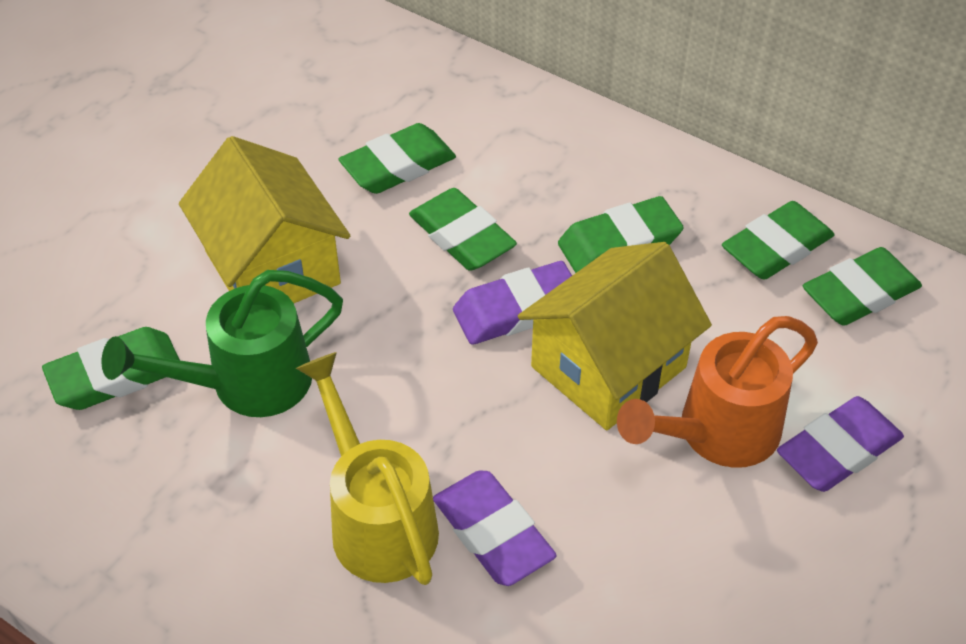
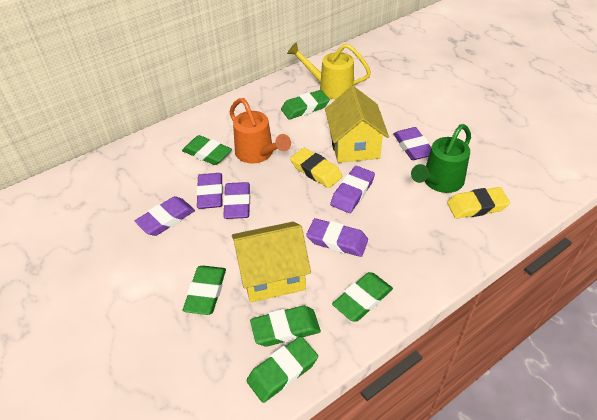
purple eraser: [433,471,557,586] [453,261,572,345] [777,396,904,492] = 3 -> [135,196,195,236] [196,173,223,209] [223,182,250,219] [306,218,368,257] [330,166,375,213] [394,127,431,160] = 6
yellow eraser: none = 0 -> [290,148,343,188] [447,187,510,219] = 2

